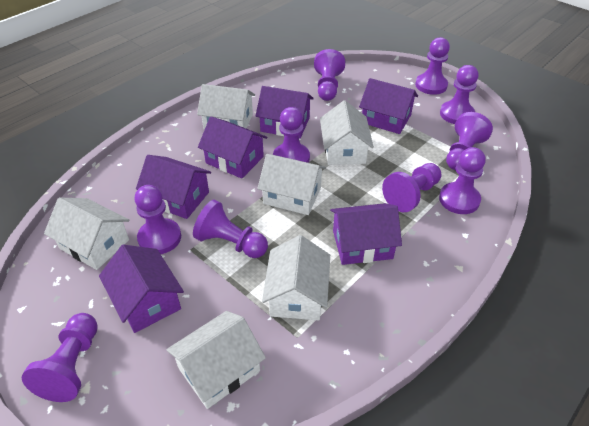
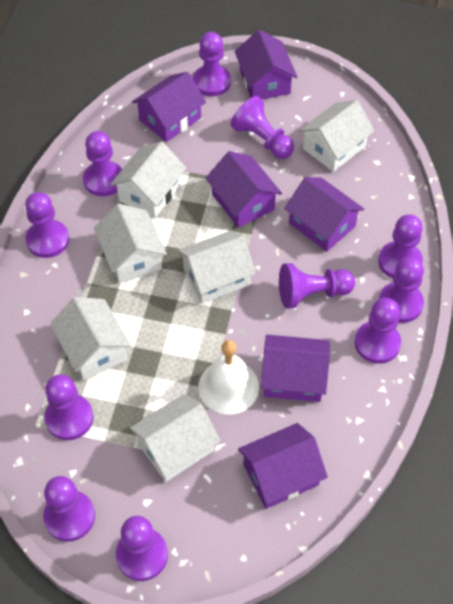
purple pawn: [22,313,98,402] [134,185,181,254] [193,200,268,258] [273,107,310,163] [314,49,345,101] [382,163,442,212] [415,37,450,95] [439,147,485,214] [440,65,478,124] [446,112,493,170] = 10 -> [25,192,69,258] [43,476,95,542] [44,374,93,440] [83,131,122,196] [116,516,168,581] [193,32,231,96] [231,96,294,159] [279,263,355,309] [355,298,401,364] [378,214,423,279] [379,257,424,323] = 11
white bell: none = 0 -> [198,340,259,415] = 1

